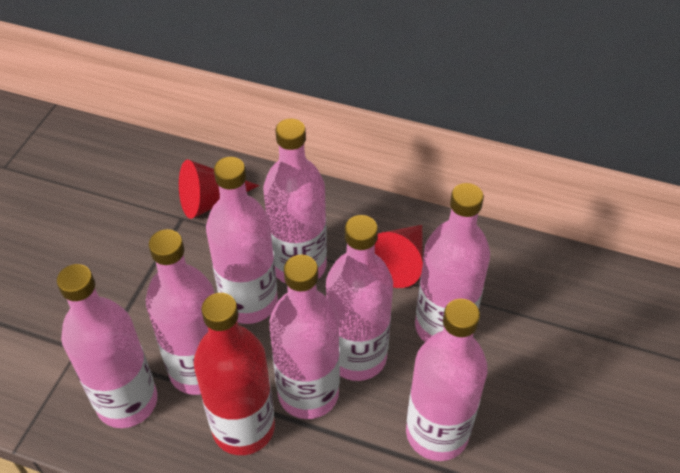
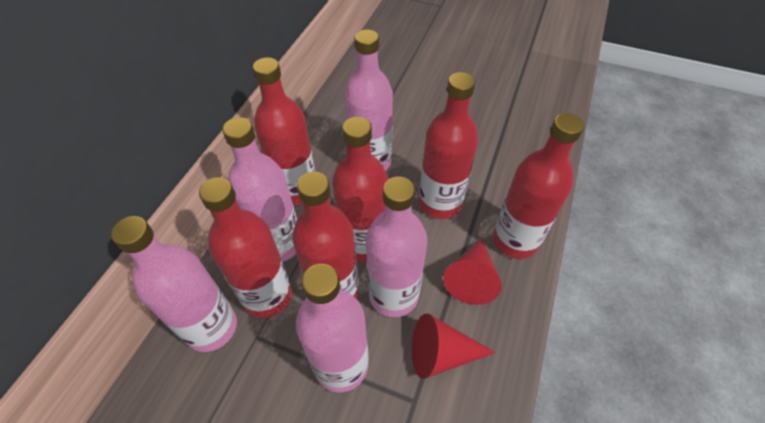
pink bottle: [57,264,157,428] [146,229,214,395] [206,157,278,324] [263,119,327,283] [269,255,340,419] [326,215,393,381] [406,299,488,461] [415,183,490,342] = 8 -> [111,216,237,352] [222,117,297,262] [296,264,369,392] [344,29,393,171] [366,176,427,317] = 5
red bottle: [194,293,275,455] = 1 -> [199,177,292,318] [253,57,316,205] [292,172,359,299] [332,117,388,262] [419,72,478,219] [493,113,584,259] = 6

